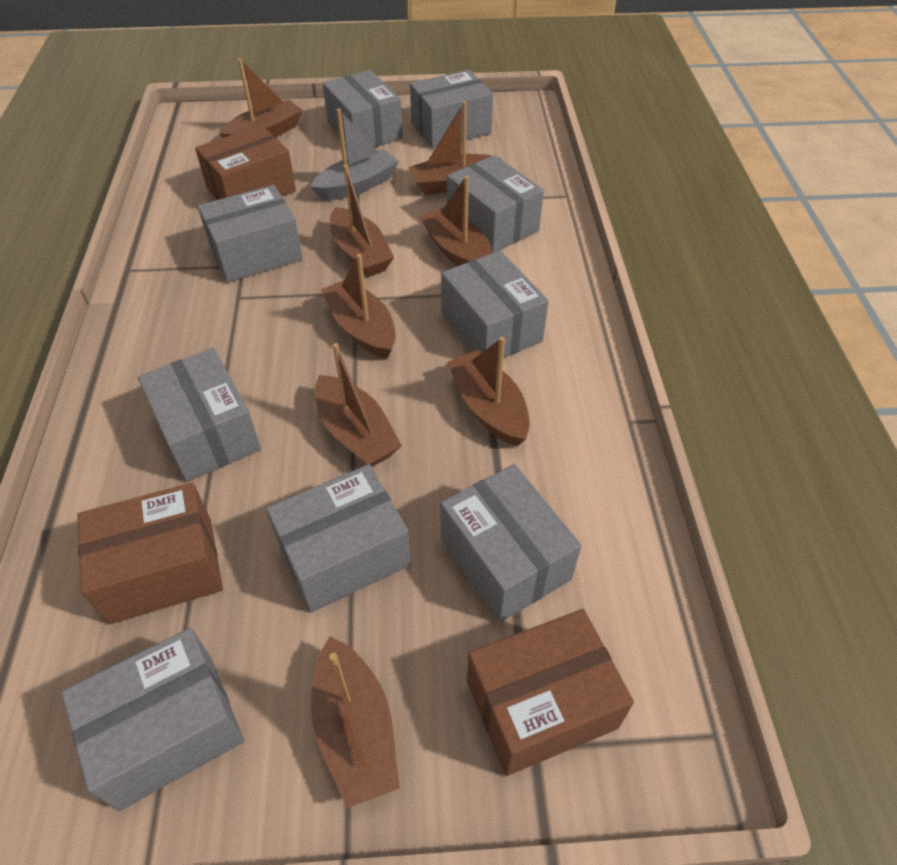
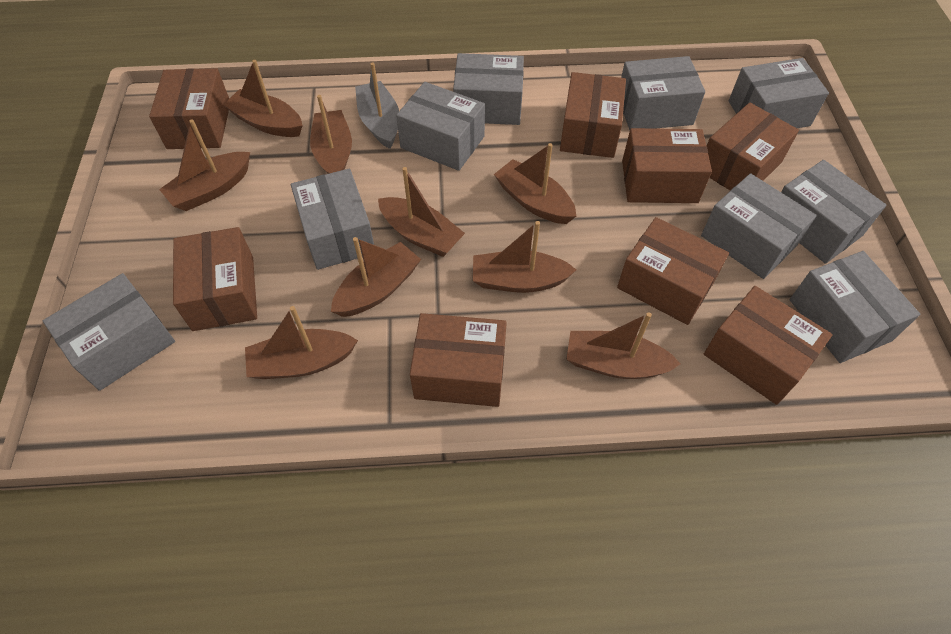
brown boat: [219,58,303,138] [311,637,400,808] [315,343,402,467] [321,254,395,359] [330,165,394,277] [408,101,501,195] [420,176,493,266] [447,337,530,446] = 8 -> [159,119,250,211] [223,60,303,137] [245,306,358,379] [310,95,352,174] [331,237,421,317] [378,167,465,257] [473,221,576,293] [494,143,576,224] [566,312,681,379] = 9
brown box: [77,483,223,624] [195,125,296,200] [467,609,634,776] = 3 -> [149,68,229,149] [173,227,257,331] [410,313,507,407] [560,72,626,158] [617,217,729,325] [622,128,712,203] [704,286,833,405] [707,102,799,190] = 8

